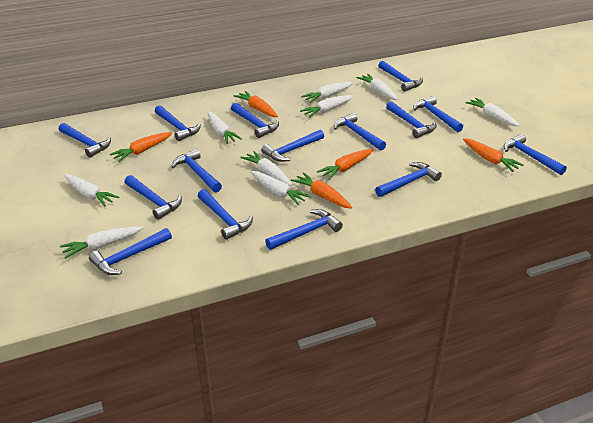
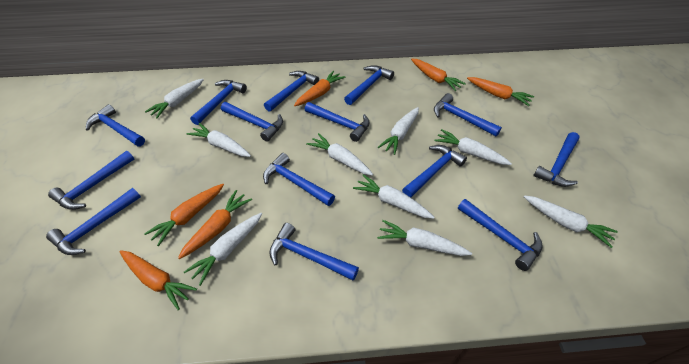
blue hammer: [59,123,111,158] [89,228,172,275] [125,175,182,220] [155,105,201,141] [171,149,222,192] [198,189,253,240] [231,103,279,138] [261,130,324,162] [265,209,343,250] [334,113,386,151] [375,162,442,197] [378,61,423,91] [386,101,437,138] [413,96,463,132] [503,134,567,175] = 15 -> [46,188,141,255] [48,151,134,210] [86,104,145,147] [190,80,247,125] [221,102,283,142] [263,153,335,206] [264,71,319,112] [269,223,359,281] [305,102,370,142] [344,65,394,105] [402,145,467,198] [434,93,502,137] [458,199,543,271] [533,132,580,187] = 14
orange carrot: [110,132,172,162] [234,91,278,117] [291,172,352,209] [317,149,373,180] [463,138,524,172] = 5 -> [120,250,197,310] [144,184,224,247] [178,190,252,259] [294,71,346,106] [411,58,466,91] [467,77,534,106] = 6

